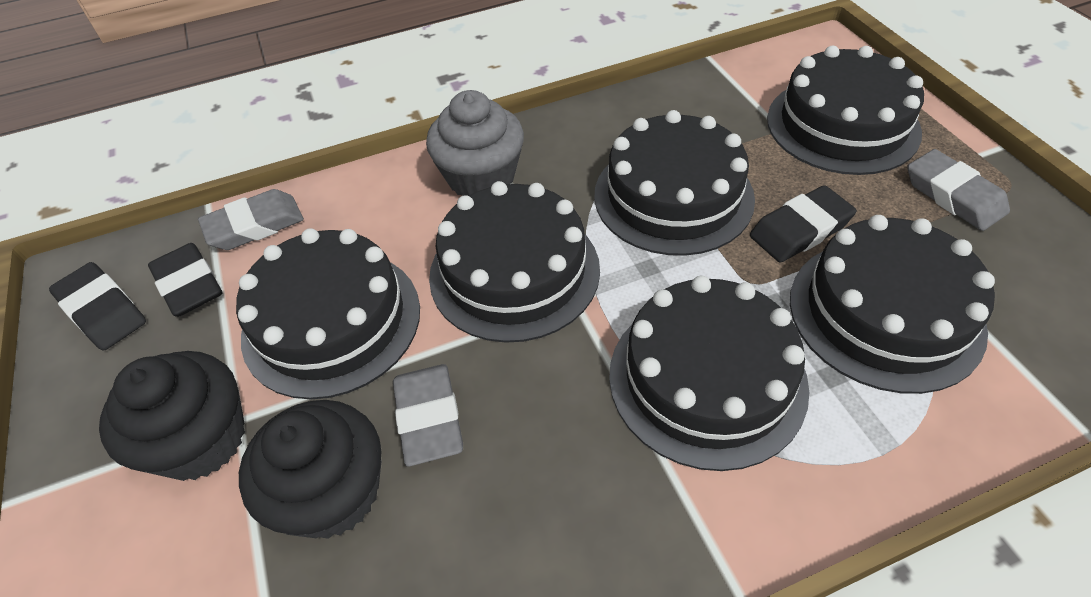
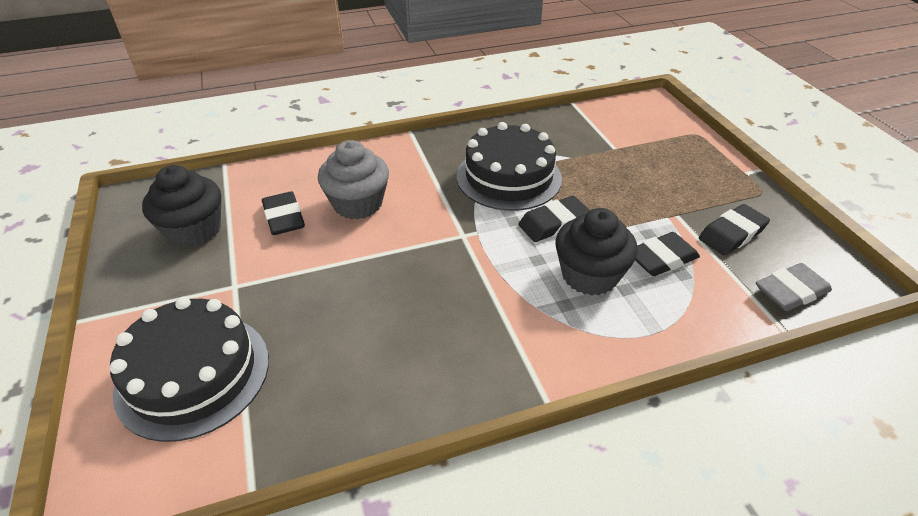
black cake: [236,228,420,399] [429,181,600,343] [594,110,755,256] [609,276,809,471] [767,46,924,175] [790,215,995,394] = 6 -> [109,297,269,442] [457,122,562,211] = 2
black eraser: [49,262,146,351] [148,243,222,317] [750,185,857,262] = 3 -> [262,191,305,235] [518,196,590,242] [635,232,700,276] [699,204,770,255] = 4
grey eraser: [198,189,304,250] [393,364,463,466] [907,149,1010,231] = 3 -> [756,263,832,311] = 1

